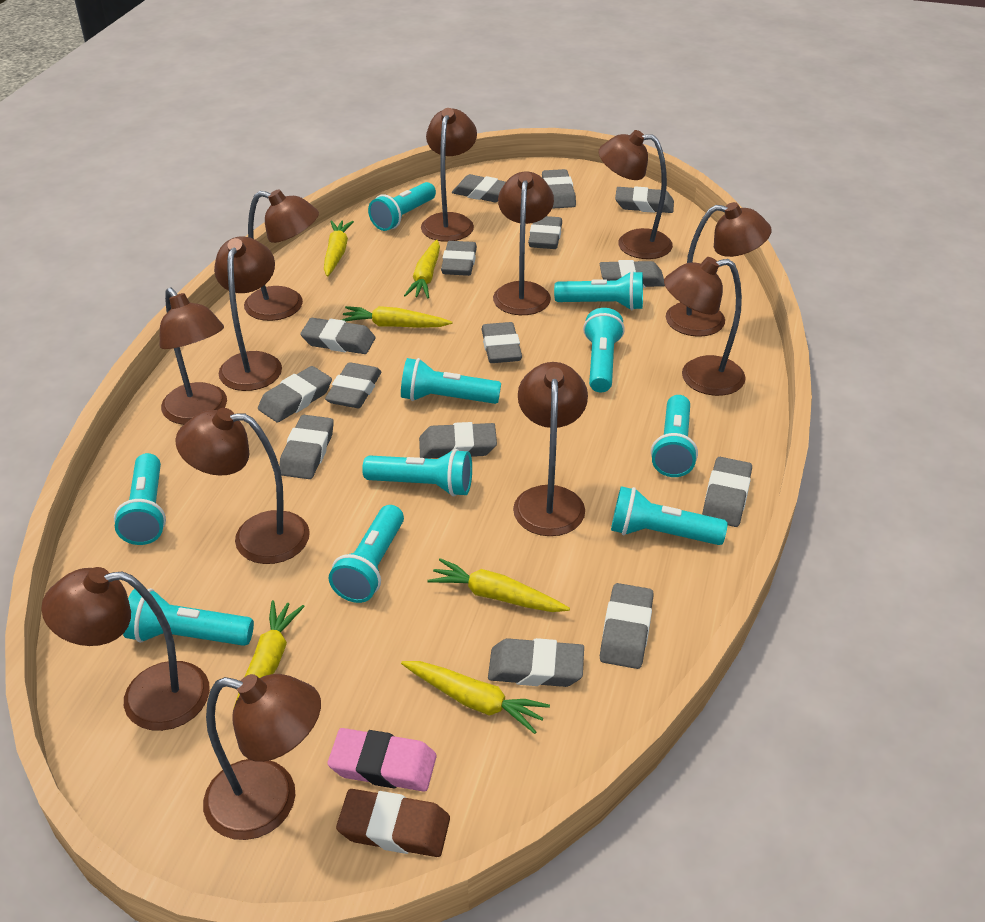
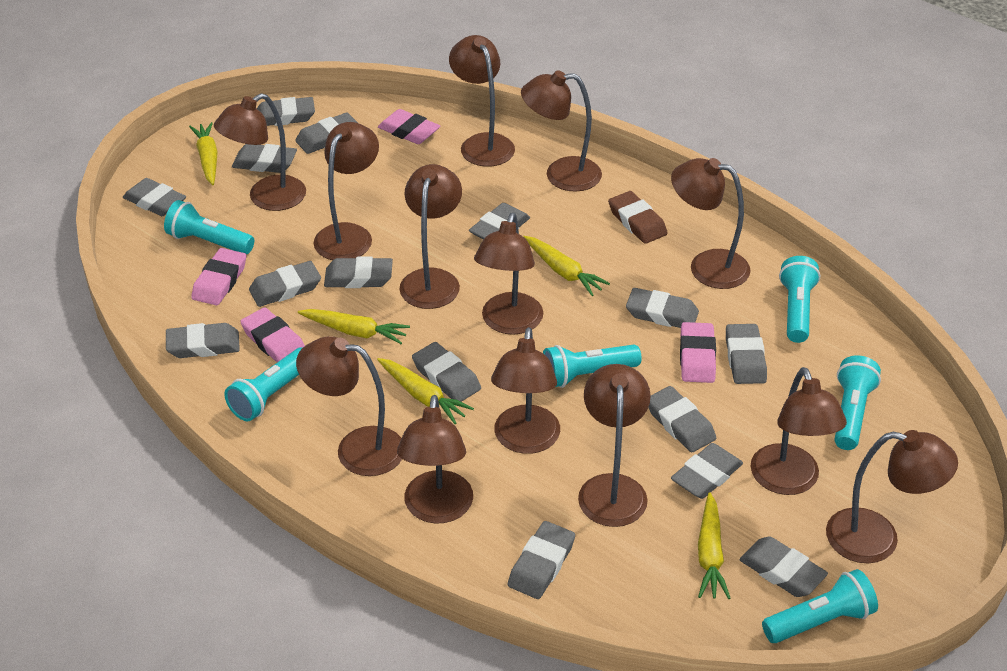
brown lamp: [41,567,210,731] [160,288,227,425] [175,408,310,564] [203,674,321,840] [214,236,282,391] [244,189,319,321] [421,108,477,242] [493,171,554,315] [513,362,588,536] [598,130,673,259] [664,257,746,396] [666,202,771,337] = 12 -> [214,93,306,211] [296,336,402,476] [314,122,379,260] [397,395,473,524] [399,164,462,309] [449,35,515,167] [474,213,543,335] [491,327,560,454] [521,70,602,192] [578,364,651,527] [671,158,751,289] [750,367,847,495] [826,430,958,563] = 13
pink eraser: [328,728,437,792] = 1 -> [191,248,246,305] [240,307,305,362] [378,109,440,144] [680,322,716,383] = 4
turquoise flashlight: [114,453,166,545] [123,588,254,646] [329,505,404,603] [362,449,472,496] [368,182,436,231] [401,358,501,404] [554,271,643,310] [583,308,625,393] [611,486,728,545] [651,395,698,477] = 10 -> [164,200,254,254] [225,347,303,421] [543,345,642,388] [762,569,878,643] [779,256,820,343] [834,355,881,450] = 6
yellow carrot: [234,600,305,706] [324,220,354,277] [342,306,452,328] [401,661,550,734] [404,239,440,298] [427,558,570,612] = 6 -> [189,122,218,185] [298,309,410,344] [377,358,474,424] [523,236,610,296] [698,492,731,599] = 5

